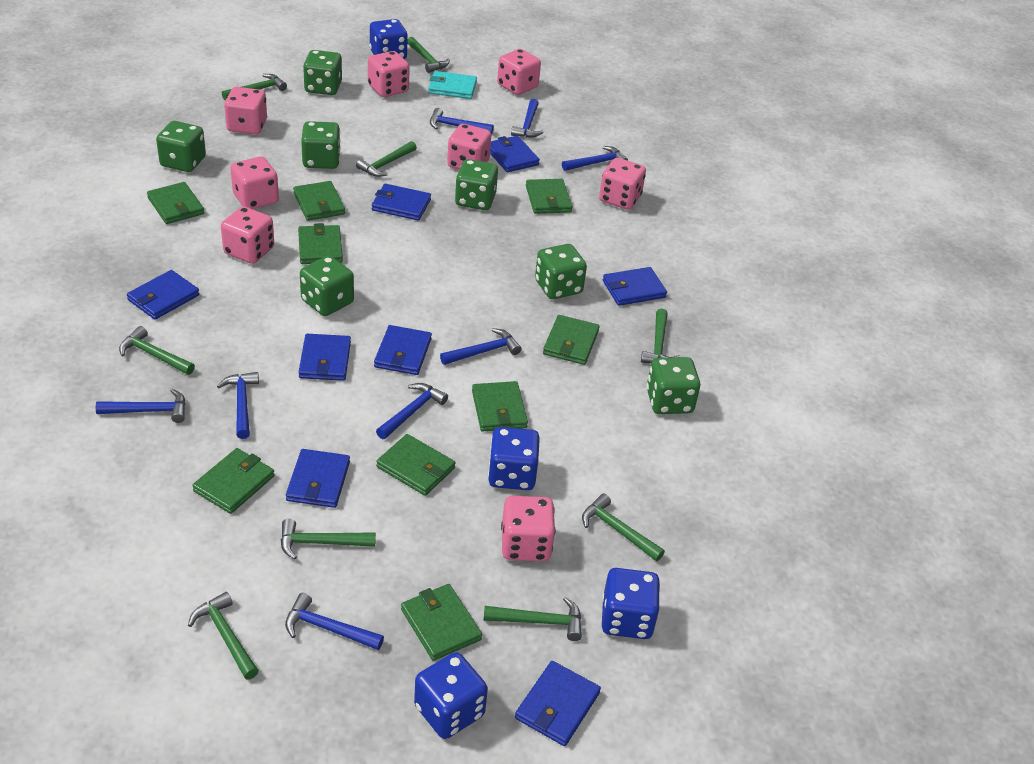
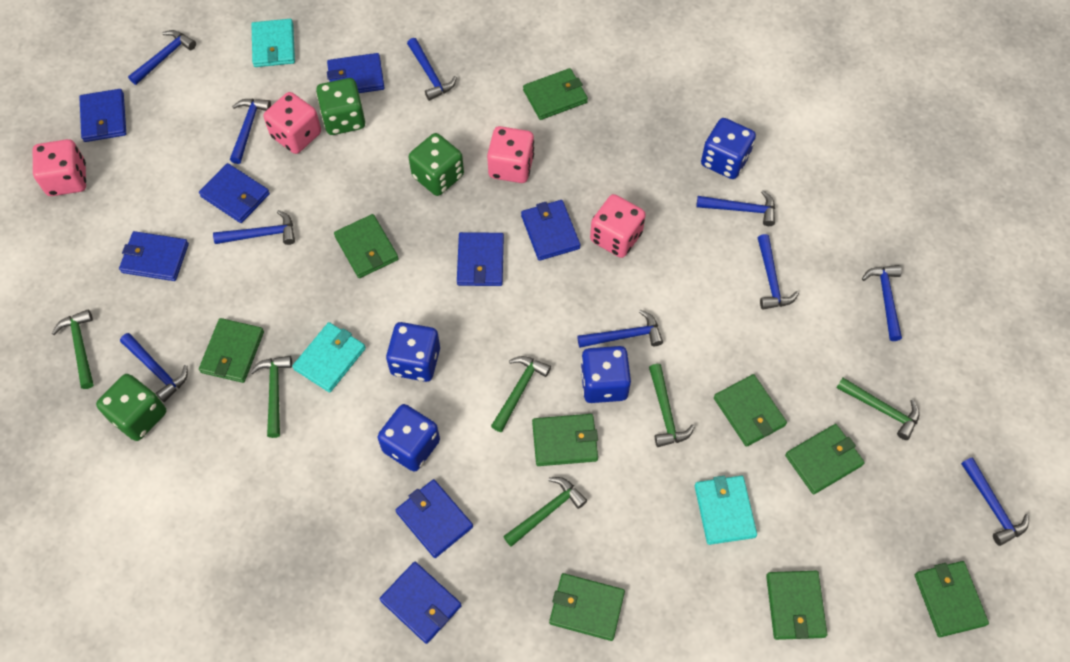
blue hammer: [96,389,186,423] [217,372,259,439] [285,593,384,650] [376,383,448,439] [430,108,494,134] [440,328,522,365] [511,99,544,138] [562,146,628,171] = 8 -> [120,333,188,402] [128,30,196,85] [213,210,295,245] [230,99,271,164] [407,38,457,101] [577,310,663,348] [696,190,775,226] [758,234,799,310] [862,265,902,341] [961,457,1029,546] = 10
green dice: [156,121,206,172] [300,256,354,316] [301,121,341,169] [303,50,342,95] [455,159,498,210] [535,244,587,299] [646,357,700,414] = 7 -> [96,374,166,441] [316,78,365,135] [409,133,464,196] = 3
green hammer: [119,326,195,375] [188,592,259,680] [222,74,287,100] [281,519,376,560] [356,141,417,177] [407,37,450,73] [484,597,582,641] [582,494,665,561] [641,309,680,363] = 9 -> [52,309,94,389] [250,356,292,438] [491,356,551,432] [503,477,587,547] [649,364,695,447] [836,377,920,440] = 6
pink dice: [221,206,274,264] [224,87,267,135] [231,157,279,209] [368,51,410,97] [447,124,491,170] [497,49,541,95] [501,496,555,561] [599,158,646,210] = 8 -> [33,139,86,196] [264,92,321,154] [487,126,534,183] [590,194,646,258] = 4
turquoise wallet: [428,71,477,99] = 1 -> [251,19,295,67] [292,322,366,393] [695,476,757,545] = 3

